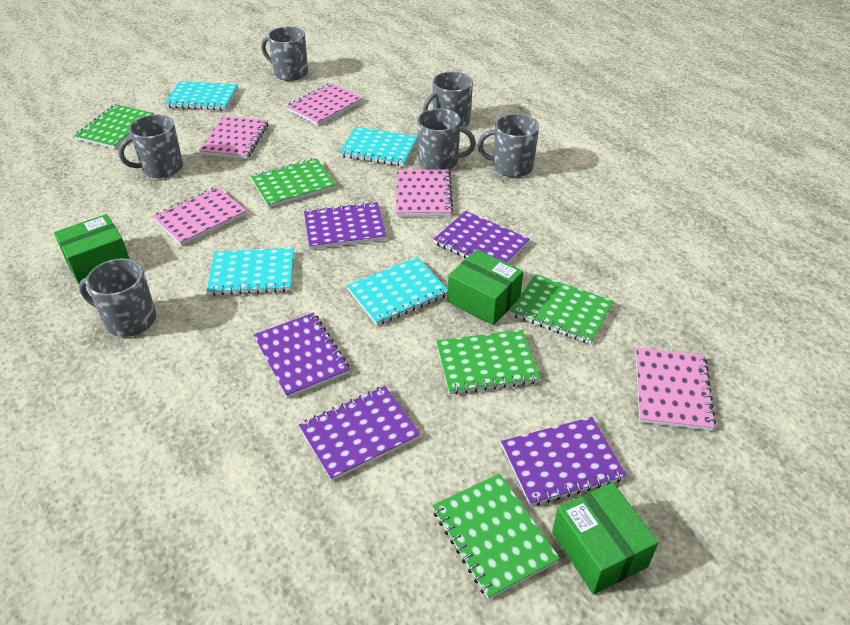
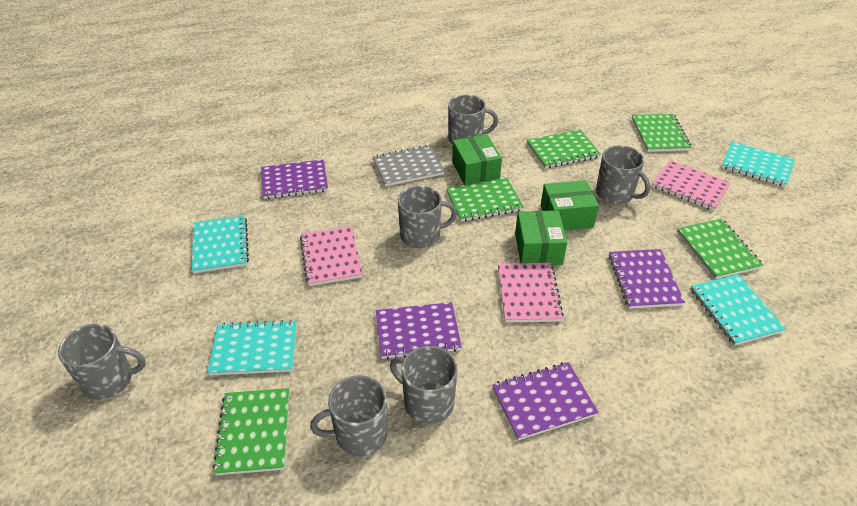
grey notebook: none = 0 -> [373,145,445,187] = 1
pink notebook: [152,187,246,246] [199,116,268,159] [286,83,363,126] [396,169,453,216] [636,348,716,431] = 5 -> [300,226,362,286] [498,263,564,322] [652,160,731,211] = 3
purple notebook: [253,313,350,398] [299,386,420,481] [304,202,386,249] [433,211,530,263] [501,417,627,506] = 5 -> [261,159,328,199] [376,302,462,359] [492,362,599,440] [609,249,685,309] = 4

